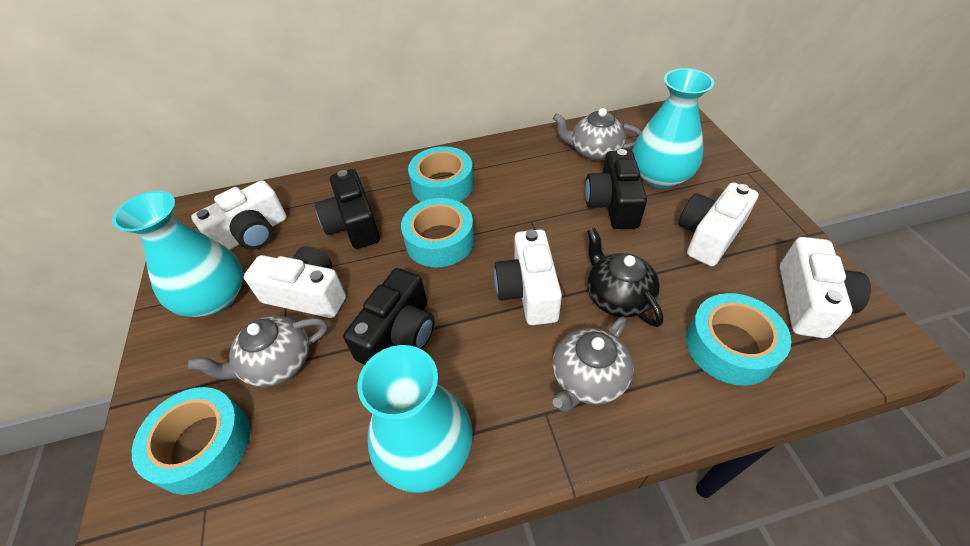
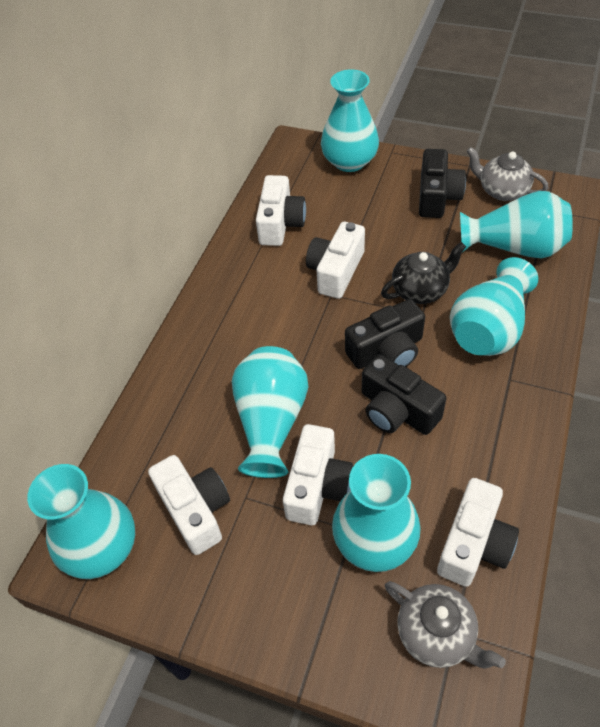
grey teapot: [188,316,328,387] [553,108,641,161] [553,317,634,412] = 3 -> [385,581,506,668] [467,147,548,201] = 2
turquoise tape: [132,387,250,495] [401,198,475,267] [408,146,474,202] [686,293,791,386] = 4 -> none = 0
turquoise vase: [112,191,243,317] [358,345,473,493] [632,68,714,189] = 3 -> [27,464,135,579] [232,346,308,478] [321,69,379,172] [332,454,421,572] [450,257,538,356] [460,191,573,258] = 6

